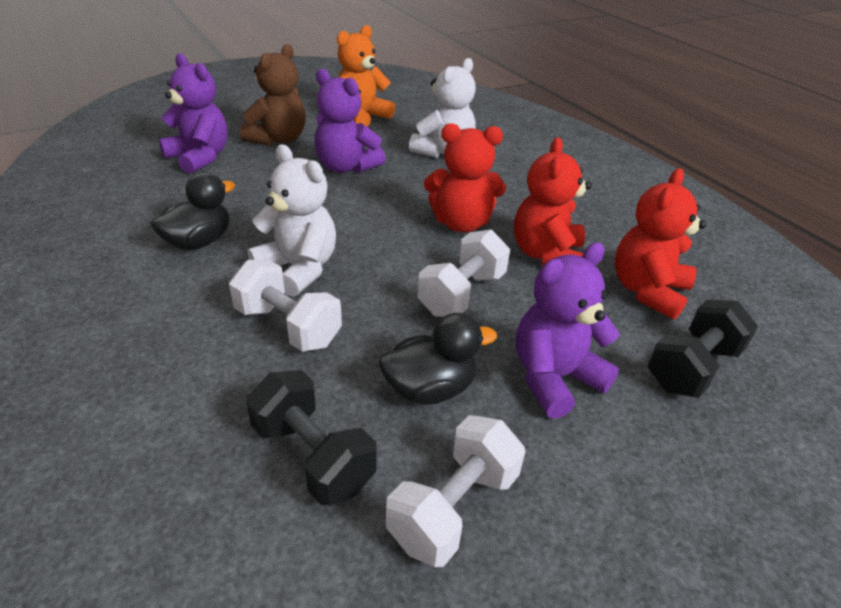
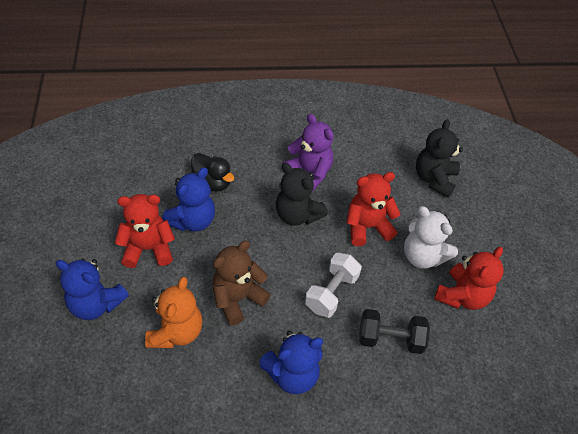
black duck: [150,172,235,250] [379,313,497,405] = 2 -> [191,153,234,191] = 1
black dumbbell: [246,370,377,505] [647,300,758,398] = 2 -> [359,309,430,354] = 1
black teddy bear: none = 0 -> [276,163,328,226] [416,119,463,198] = 2
blue teddy bear: none = 0 -> [56,258,129,320] [162,167,215,232] [259,331,323,394] = 3
purple teddy bear: [159,54,228,174] [314,69,386,173] [516,242,620,419] = 3 -> [282,114,334,192] = 1
white dumbbell: [229,260,342,352] [386,415,526,567] [417,229,510,317] = 3 -> [305,253,362,318] = 1
white teddy bear: [248,144,336,297] [409,58,476,158] = 2 -> [404,206,458,269] = 1

